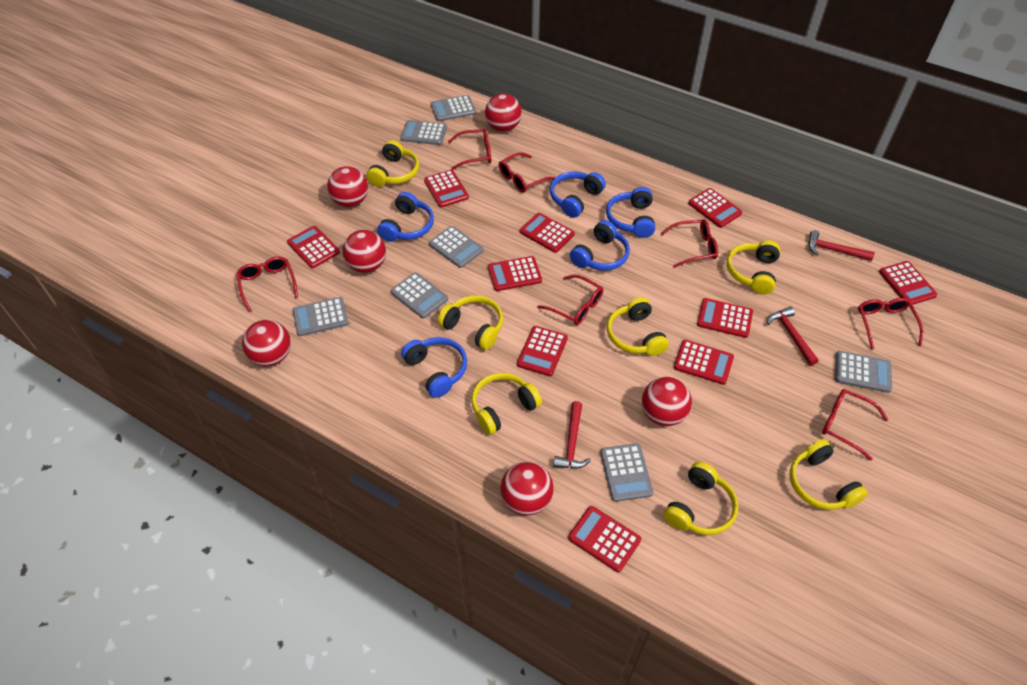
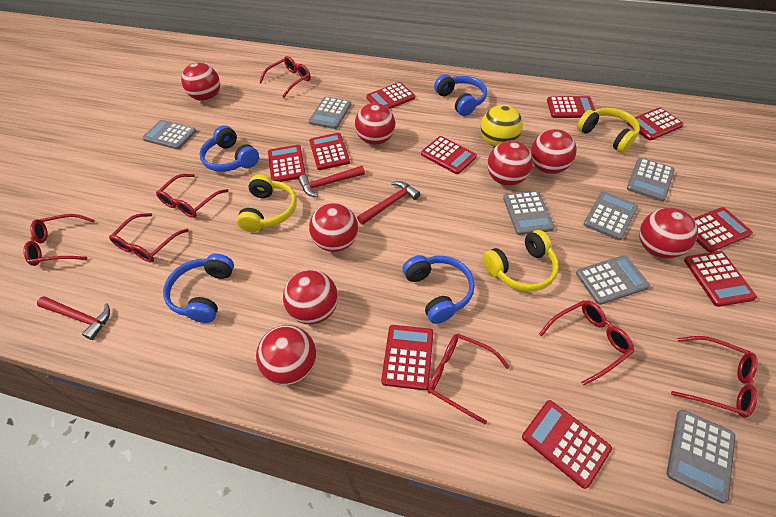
blue headphones: [377,192,434,242] [401,337,467,398] [550,172,606,218] [570,220,630,271] [606,187,655,238] = 5 -> [163,254,234,323] [199,125,259,172] [402,255,475,324] [434,74,487,116] = 4
red ball: [242,320,291,366] [327,166,368,207] [343,230,386,273] [485,94,522,132] [500,462,554,516] [642,377,692,426] = 6 -> [181,62,220,101] [256,325,316,385] [283,270,338,324] [309,203,358,252] [355,103,395,145] [487,141,533,186] [531,129,577,174] [639,208,698,258] = 8
yellow ball: none = 0 -> [481,105,523,147] = 1
yellow headphones: [366,140,419,187] [438,295,503,350] [471,373,542,435] [607,297,669,356] [664,462,738,535] [727,240,780,294] [790,439,868,510] = 7 -> [237,174,297,232] [483,230,559,292] [577,108,640,153] = 3

